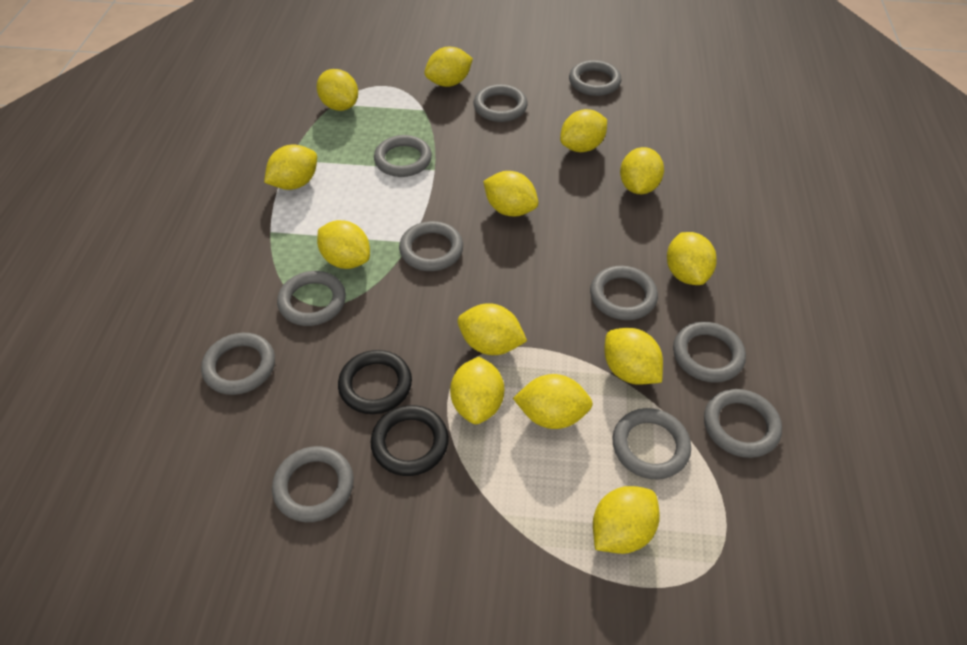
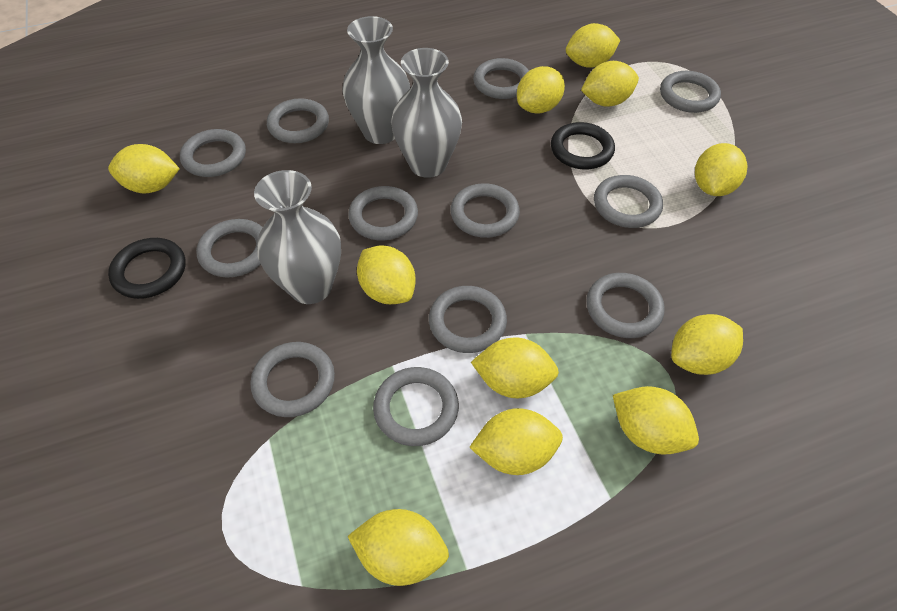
grey ring: [201,333,275,395] [272,446,354,522] [277,271,346,326] [374,135,432,177] [399,221,463,271] [474,84,528,122] [569,60,622,96] [590,266,658,320] [612,408,691,480] [673,322,746,383] [704,389,782,458] = 11 -> [180,129,246,177] [196,219,263,278] [251,342,335,417] [267,98,329,143] [348,186,418,240] [373,367,459,446] [429,286,507,353] [450,183,520,238] [473,58,529,99] [586,273,665,338] [594,175,663,228] [660,71,721,113] = 12
grey vase: none = 0 -> [254,170,341,304] [342,16,410,144] [391,48,462,178] = 3
yellow lemon: [264,145,317,190] [316,69,358,111] [317,220,370,269] [424,47,473,87] [450,357,504,424] [458,303,527,355] [483,171,538,216] [513,374,593,429] [560,109,607,152] [593,486,660,554] [604,328,663,385] [620,147,664,194] [667,232,717,285] = 13 -> [108,144,180,193] [348,509,449,586] [357,246,416,304] [469,408,563,475] [471,337,559,398] [517,66,565,114] [566,23,620,68] [581,61,639,107] [613,386,699,455] [671,314,743,375] [695,143,747,196] = 11

